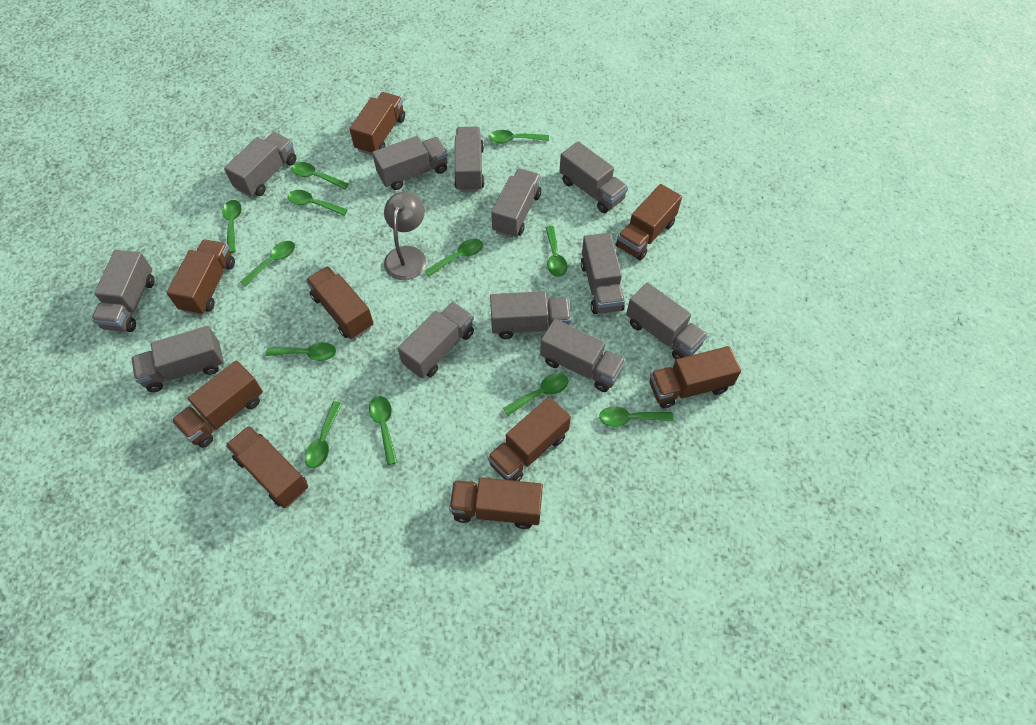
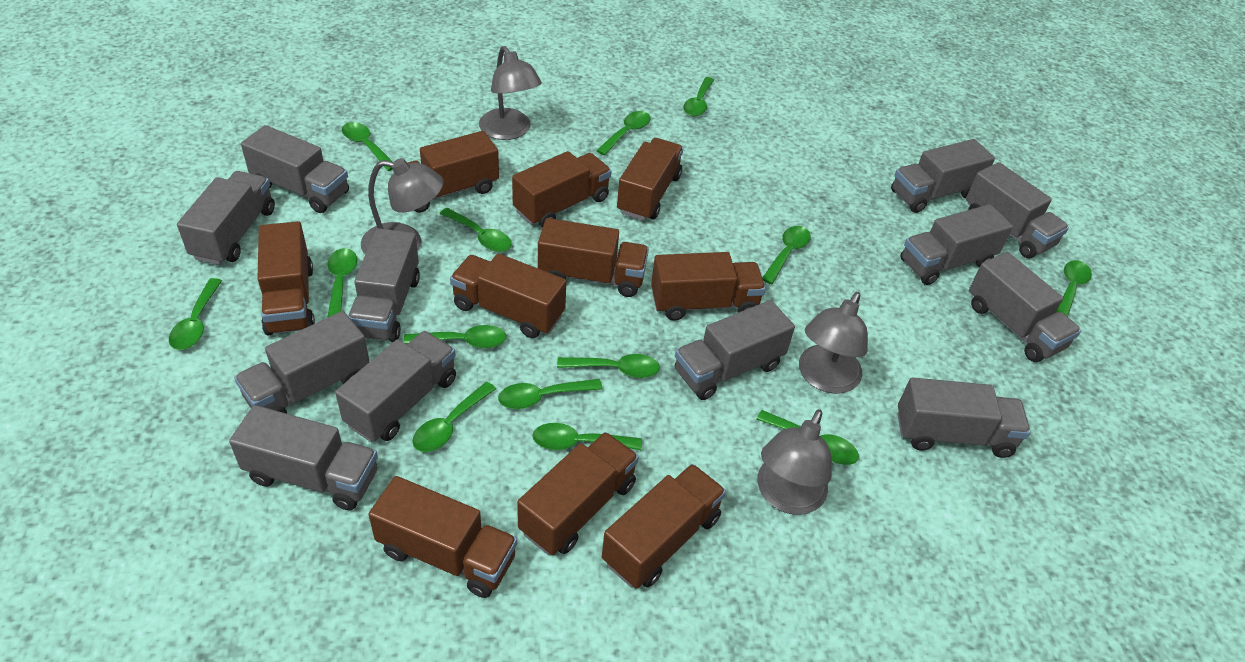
brown truck: [166,239,235,315] [171,361,263,448] [226,426,309,508] [306,266,374,339] [350,92,405,155] [449,477,543,529] [487,397,571,481] [616,184,682,260] [649,346,741,409] = 9 -> [258,221,315,335] [369,476,517,598] [408,131,499,213] [450,253,566,338] [512,151,611,227] [517,432,639,555] [538,218,649,297] [602,464,726,589] [617,138,683,221] [651,252,766,321] = 10
green spoon: [222,200,242,253] [240,241,295,287] [266,342,336,361] [288,190,348,216] [292,162,349,189] [305,401,342,468] [369,396,397,465] [425,239,483,277] [489,130,549,143] [503,373,569,416] [545,226,568,277] [599,406,673,427] = 12 -> [169,278,222,350] [327,248,357,318] [342,122,393,171] [404,325,506,348] [412,382,496,452] [440,208,512,252] [498,379,602,409] [533,423,642,450] [557,354,660,378] [596,111,651,155] [683,77,714,117] [756,410,859,465] [762,226,811,284] [1055,260,1092,317] = 14
grey lamp: [384,192,426,280] = 1 -> [361,158,444,254] [479,46,542,140] [758,409,832,515] [799,292,868,394] = 4

